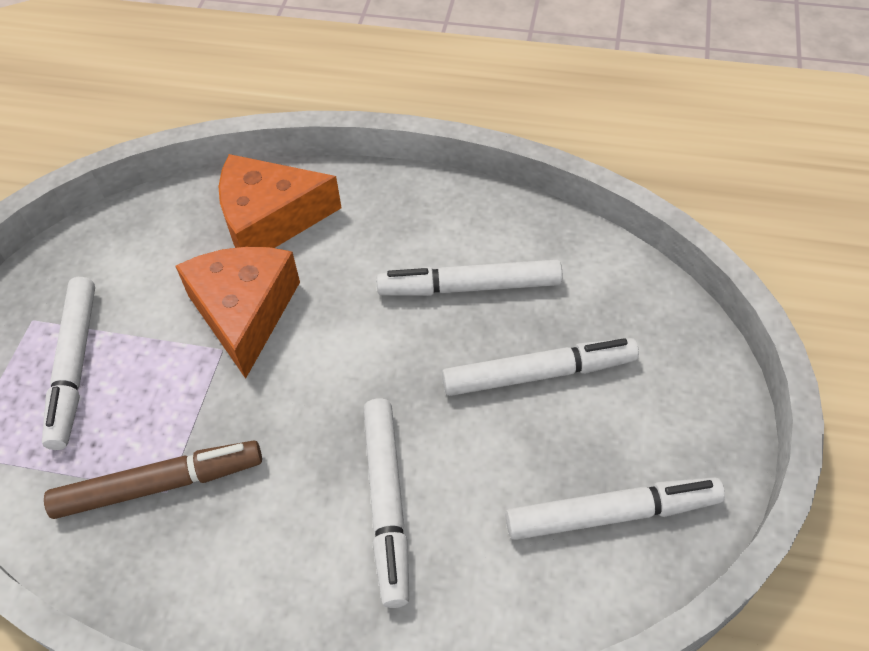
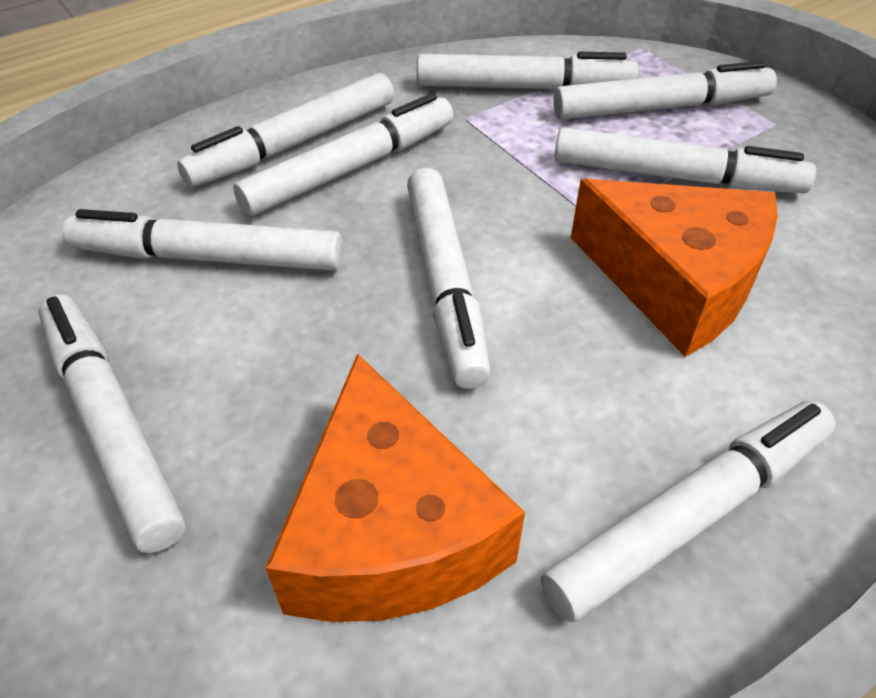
brown marker: [44,440,262,519] = 1 -> none = 0
white marker: [42,277,95,450] [364,398,409,608] [376,260,562,296] [442,338,639,396] [506,477,725,540] = 5 -> [38,294,186,553] [62,209,343,271] [177,73,394,187] [233,93,454,216] [407,168,491,389] [417,52,639,89] [541,400,835,622] [553,61,777,119] [555,127,816,193] = 9

